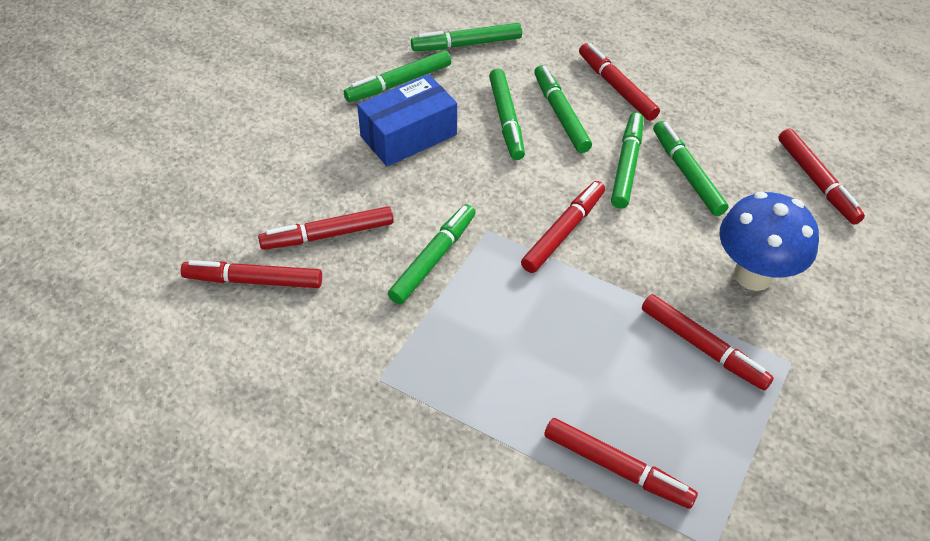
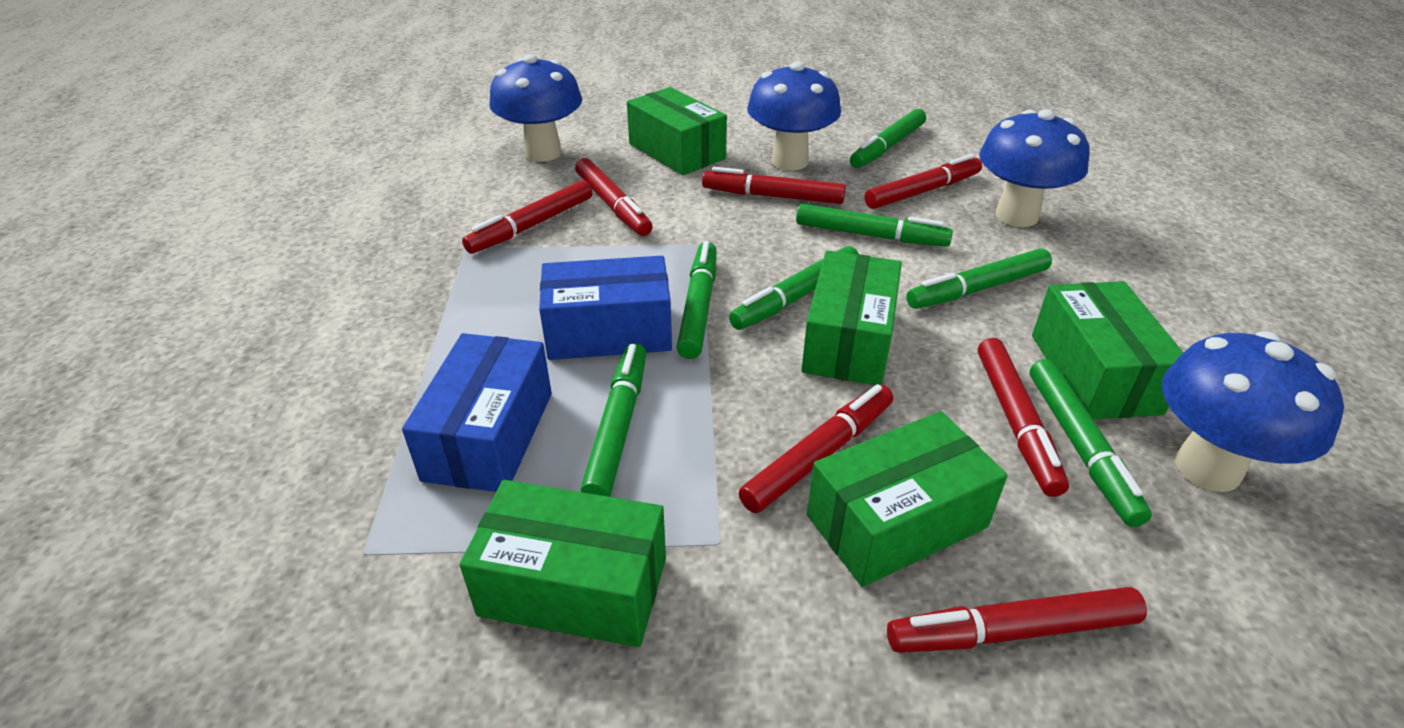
blue box: [357,74,457,167] = 1 -> [402,333,552,492] [539,256,672,360] = 2
blue mushroom: [719,192,819,291] = 1 -> [489,54,582,162] [747,61,841,171] [979,109,1090,227] [1162,331,1344,492] = 4
green box: none = 0 -> [460,480,666,647] [627,87,727,175] [801,251,902,385] [807,411,1008,587] [1032,281,1184,419] = 5

